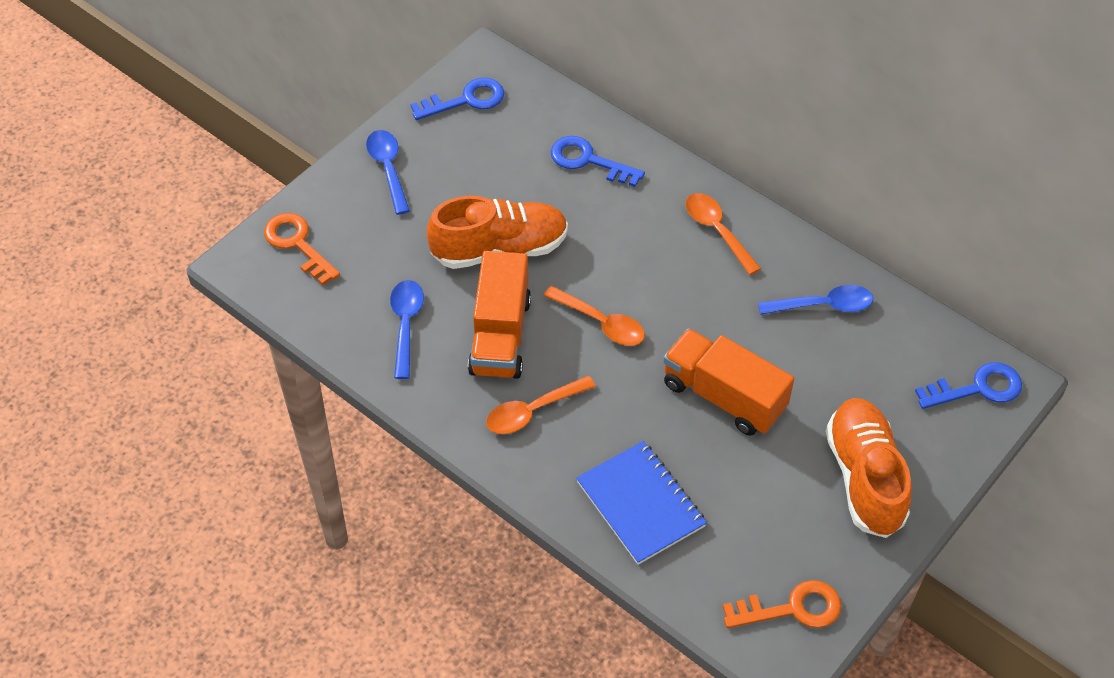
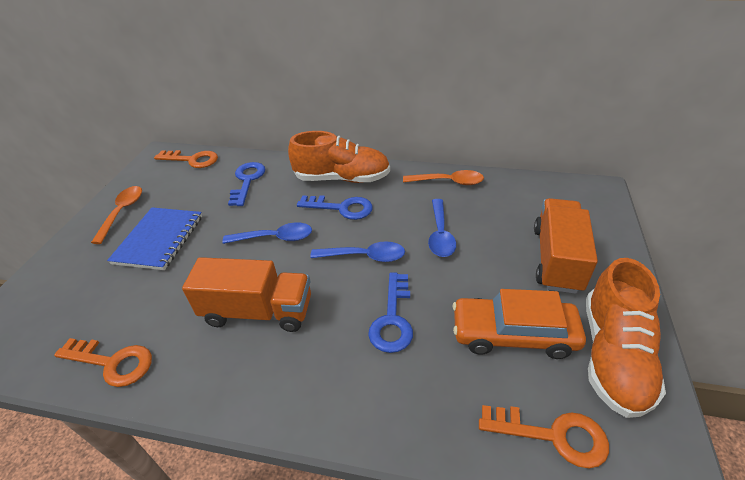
orange car: none = 0 -> [452,289,586,359] = 1
orange key: [264,213,340,285] [723,580,841,628] = 2 -> [54,338,152,387] [154,150,218,168] [479,405,609,468] = 3
orange spoon: [486,376,596,434] [543,286,645,346] [686,193,761,275] = 3 -> [91,186,142,244] [403,170,484,185] = 2

